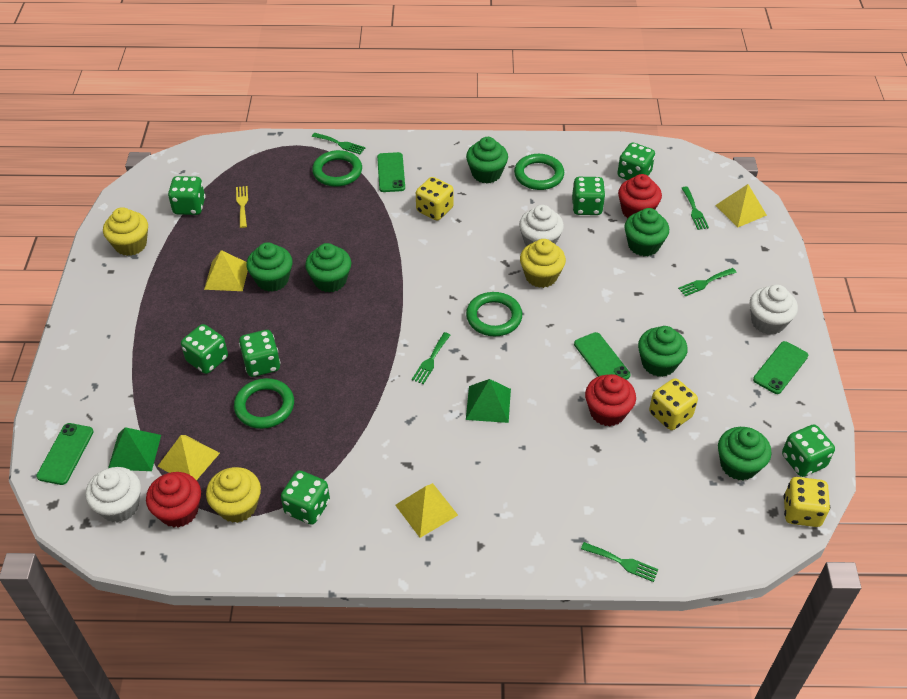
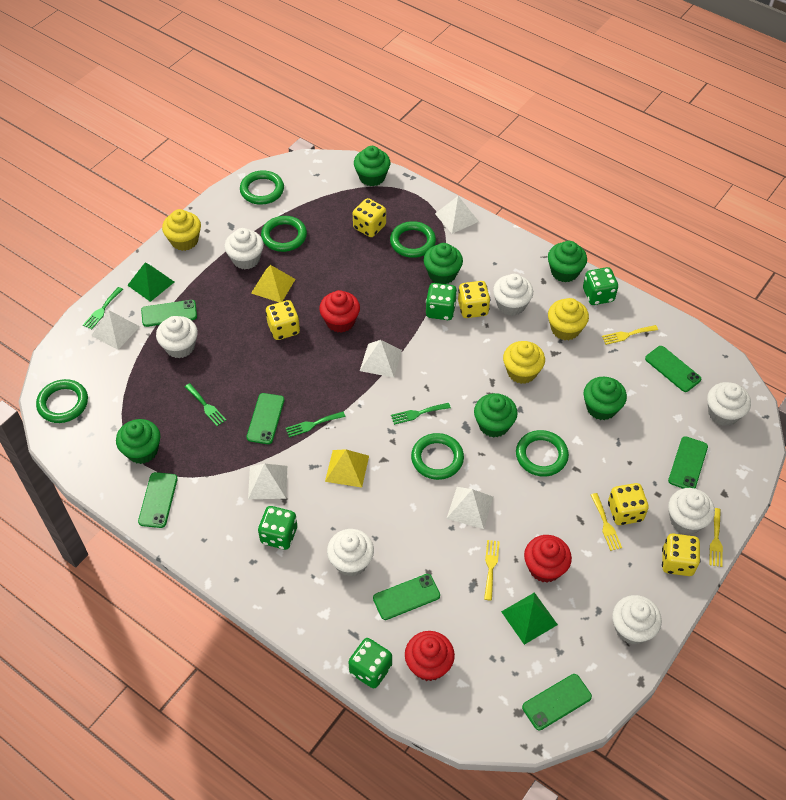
green dice: [168,176,206,215] [181,324,228,374] [239,330,280,377] [281,470,330,525] [572,177,605,215] [618,142,655,180] [782,425,835,477] = 7 -> [258,506,297,550] [348,638,392,689] [426,283,457,320] [583,267,618,305] = 4
green fork: [312,133,366,154] [412,332,450,384] [581,542,659,582] [678,268,737,297] [682,187,709,230] = 5 -> [83,287,123,330] [185,383,226,426] [286,412,345,437] [391,403,451,425] = 4
green phone: [36,423,94,485] [377,152,405,192] [574,332,631,380] [753,341,808,394] = 4 -> [138,472,178,528] [141,300,197,327] [246,393,284,444] [373,574,440,620] [522,674,592,730] [645,346,701,392] [668,436,708,489] = 7
green ring: [234,378,294,429] [312,150,362,187] [466,292,522,336] [514,154,564,190] = 4 -> [36,379,88,423] [240,170,284,205] [261,216,307,252] [390,221,436,258] [411,433,464,480] [516,430,569,476] = 6
white cupcake: [85,467,141,523] [519,205,564,246] [750,285,798,335] = 3 -> [156,316,198,358] [225,228,264,270] [327,529,374,577] [493,274,533,316] [612,595,662,645] [668,488,715,535] [707,382,751,426] = 7
white pyramid: none = 0 -> [91,310,140,350] [248,464,287,499] [360,340,402,378] [435,196,479,234] [446,487,494,529] = 5
yellow dice: [416,177,454,220] [649,378,698,430] [783,477,830,527] = 3 -> [265,300,300,340] [353,198,386,237] [458,281,490,318] [608,483,649,525] [662,534,701,576] = 5
yellow fork: [236,186,248,228] = 1 -> [484,540,500,600] [591,493,622,551] [602,325,658,345] [709,508,723,567] = 4
yellow pyramid: [157,435,220,480] [204,250,248,291] [395,483,458,538] [715,184,767,227] = 4 -> [251,265,295,302] [325,449,369,488] = 2

